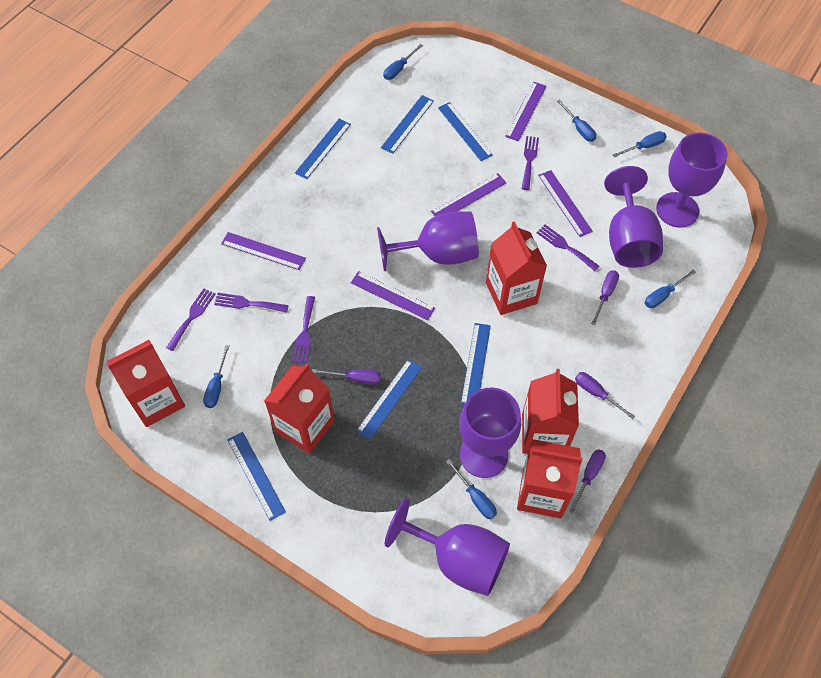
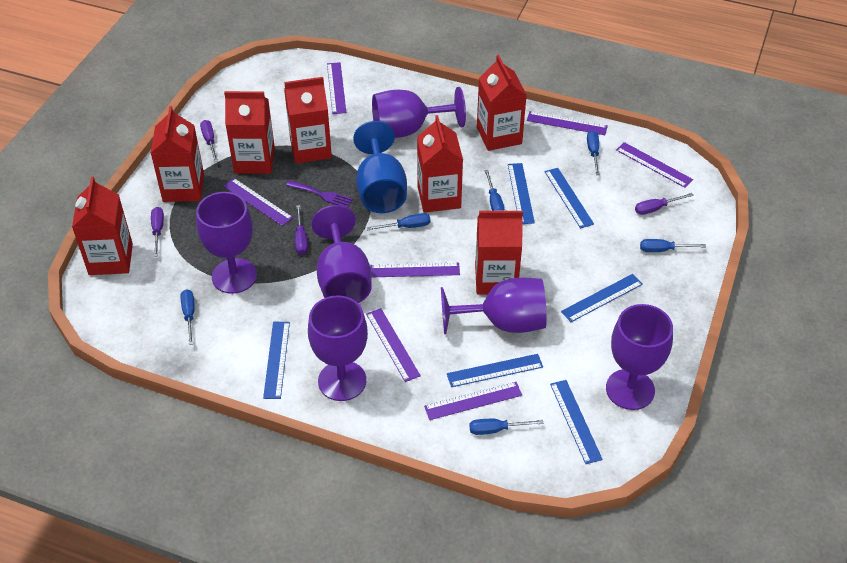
blue goblet: none = 0 -> [353,121,407,213] = 1
purple fork: [166,289,216,351] [214,293,289,313] [292,296,315,364] [521,136,539,190] [537,225,599,271] = 5 -> [286,180,353,208] = 1
purple goblet: [377,212,479,271] [385,498,510,596] [459,388,521,478] [604,166,663,268] [656,132,727,228] = 5 -> [196,192,257,294] [308,295,368,401] [311,205,372,303] [372,87,466,138] [441,277,547,334] [606,304,673,410] = 6
purple ruler: [221,232,306,270] [351,271,435,320] [431,173,507,216] [505,82,546,141] [538,170,593,237] = 5 -> [223,178,293,226] [327,62,346,114] [366,308,421,382] [370,263,460,277] [424,382,522,420] [527,111,608,135] [616,142,693,188] = 7
red carton: [107,340,185,427] [264,363,335,454] [486,221,547,315] [517,439,583,519] [522,369,579,454] = 5 -> [72,177,133,275] [151,106,204,202] [224,91,275,174] [284,77,332,164] [417,115,463,213] [475,210,523,295] [477,55,527,151] = 7

